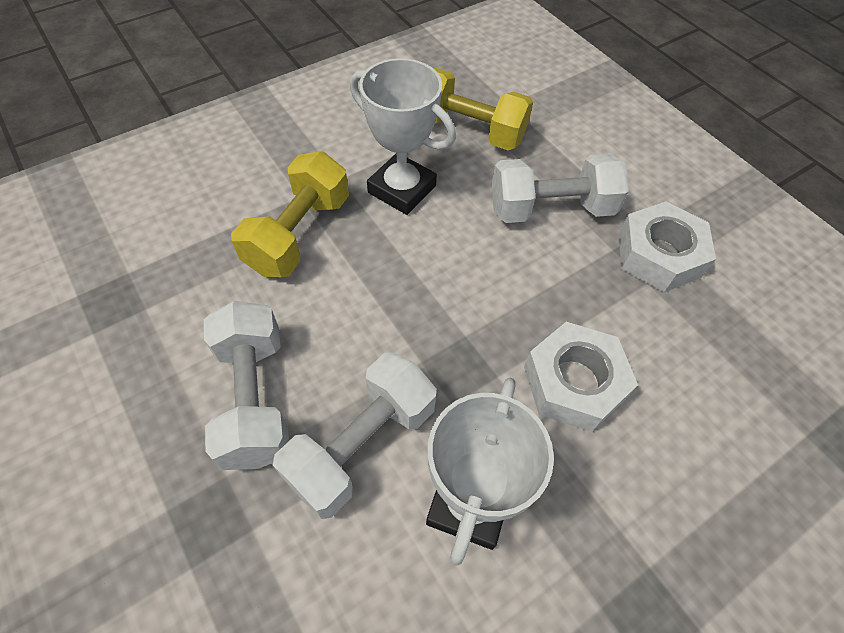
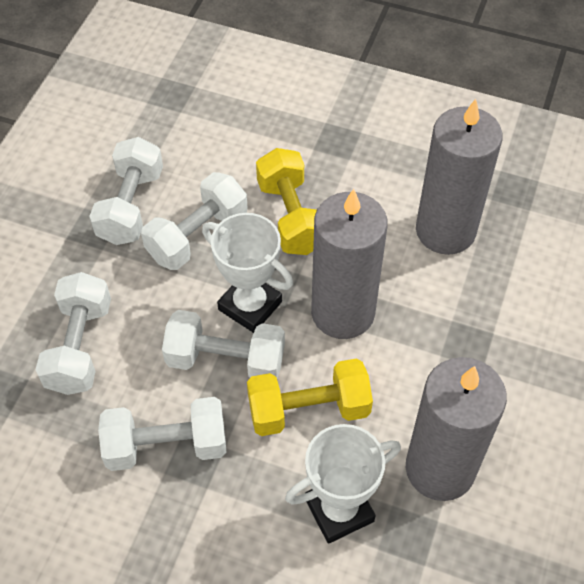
grey candle: none = 0 -> [311,189,388,339] [406,357,507,501] [416,99,503,255] = 3
white dumbbell: [204,301,289,470] [273,352,437,519] [492,154,629,223] = 3 -> [36,272,111,395] [89,137,163,245] [98,397,227,471] [141,172,248,270] [162,310,285,378] = 5
white nut: [524,322,638,432] [619,201,716,292] = 2 -> none = 0

